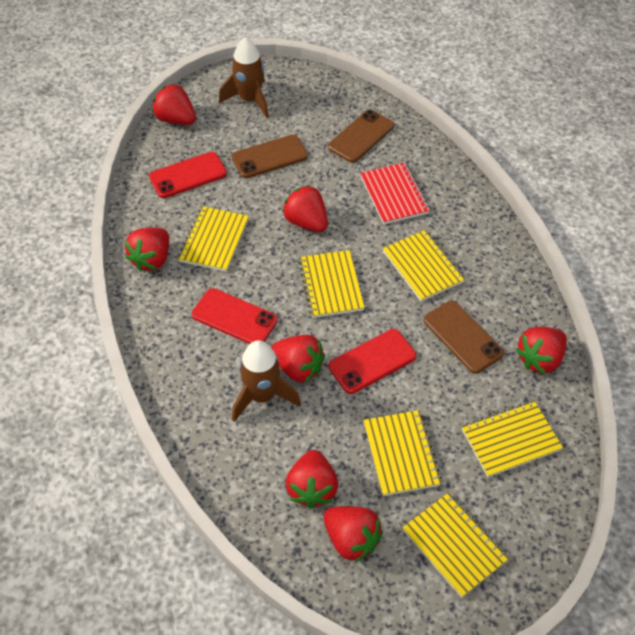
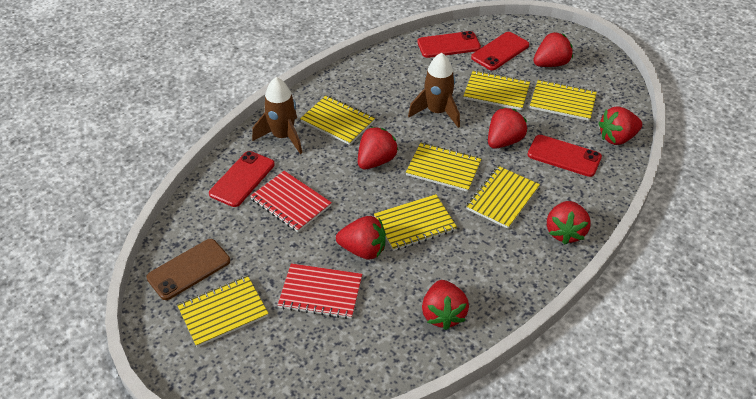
brown phone: [232,135,308,178] [328,110,394,163] [424,301,504,374] = 3 -> [146,239,230,300] = 1
red notebook: [360,162,430,224] = 1 -> [250,171,332,232] [278,263,362,319] = 2
red phone: [149,152,227,198] [192,288,278,344] [328,329,416,394] = 3 -> [209,151,274,207] [417,31,481,58] [471,32,529,70] [527,135,602,177] = 4
yellow notebook: [178,206,249,272] [299,250,365,318] [363,410,442,496] [383,230,465,301] [402,493,509,598] [462,400,563,477] = 6 -> [177,276,269,347] [300,95,375,145] [374,194,457,251] [405,143,482,192] [463,70,530,110] [466,166,540,229] [530,80,597,121] = 7

